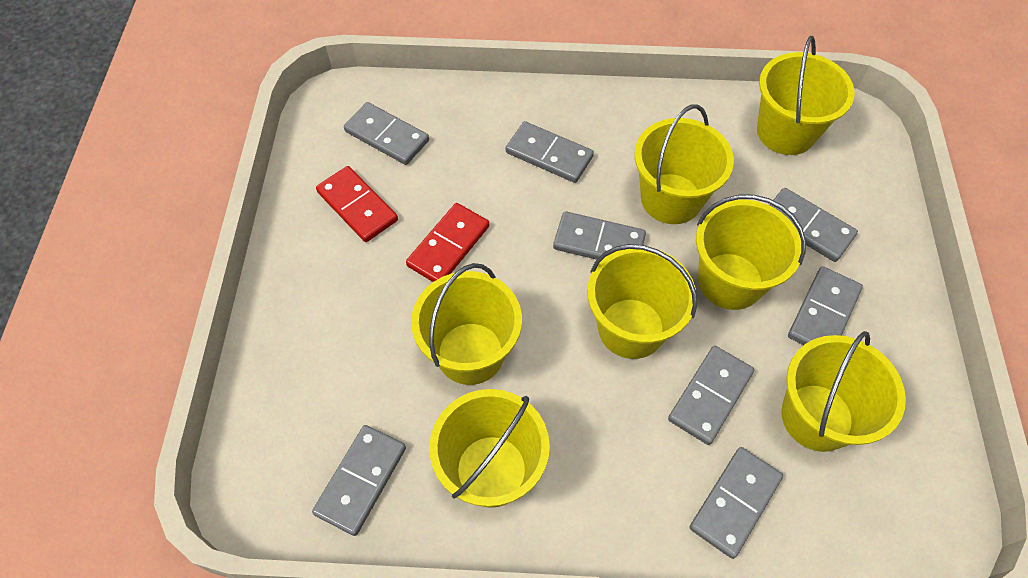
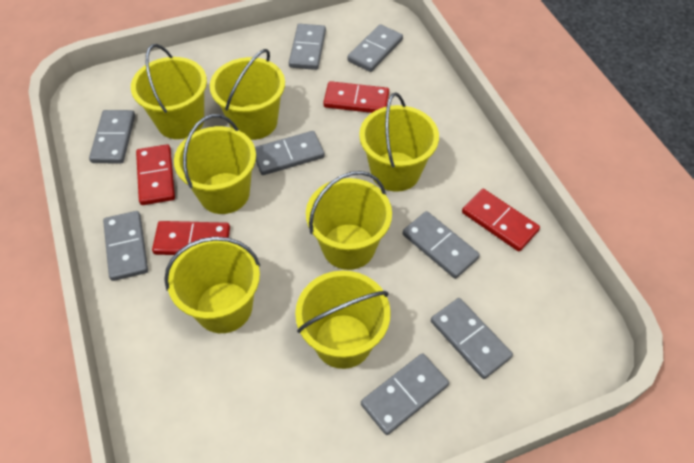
red domino: [316,166,398,242] [406,203,489,282] = 2 -> [136,144,175,205] [152,221,230,255] [323,81,389,113] [462,189,540,252] = 4

